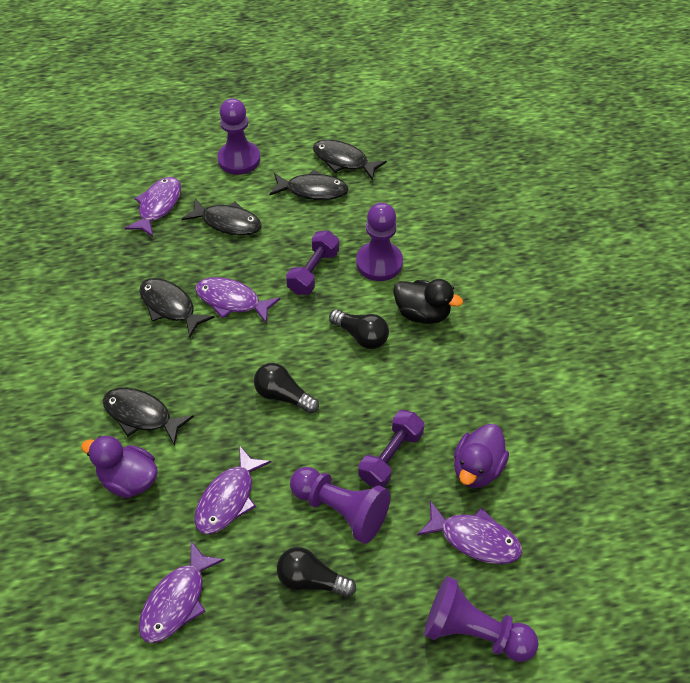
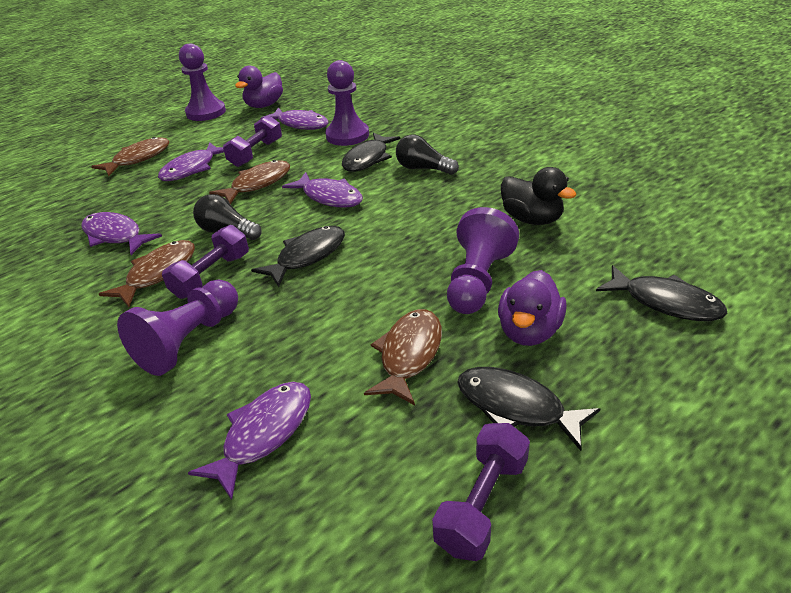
black fish: [102,388,194,446] [139,278,215,337] [182,198,262,236] [269,169,349,200] [313,139,387,181] = 5 -> [251,226,345,287] [342,133,400,172] [457,367,600,451] [596,265,727,321] = 4
black light bulb: [254,363,319,414] [277,547,356,597] [329,309,389,349] = 3 -> [193,194,262,240] [396,134,459,175] = 2
brown fish: none = 0 -> [91,137,170,176] [99,240,195,307] [209,160,290,204] [364,309,442,405] = 4
purple dumbbell: [286,231,339,295] [358,410,424,488] = 2 -> [162,225,249,299] [223,115,282,167] [432,423,530,561] = 3

